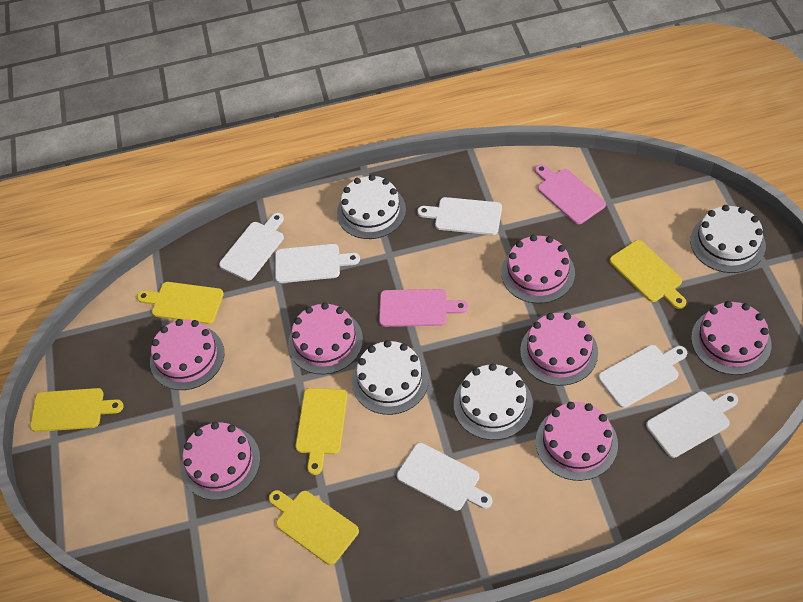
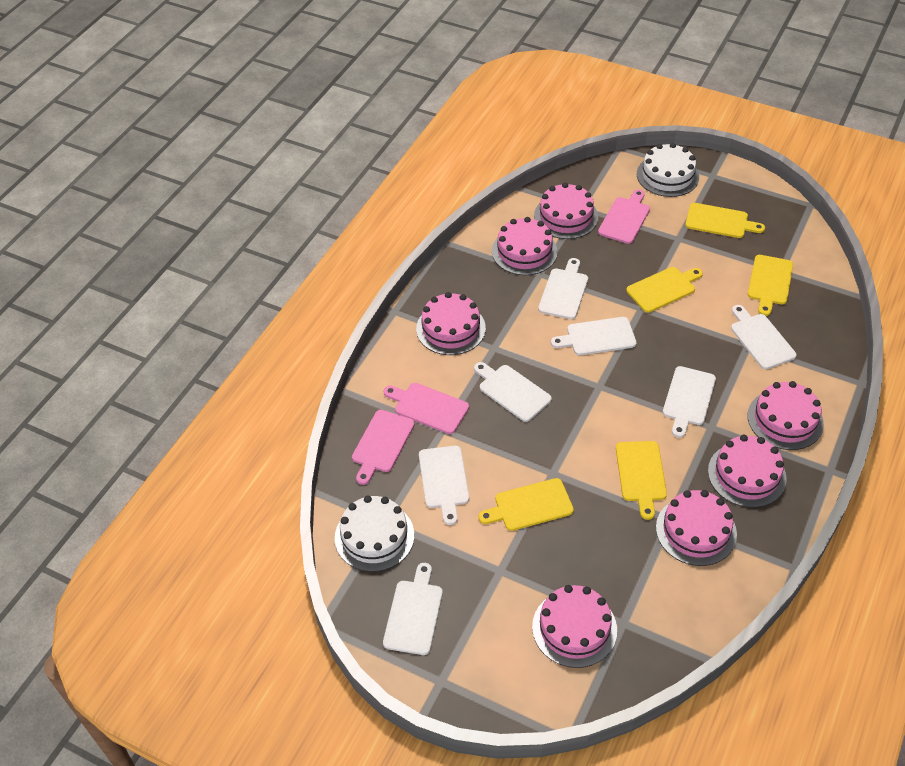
pink cutting board: [379,289,468,327] [535,164,606,224] = 2 -> [352,410,415,485] [384,383,469,434] [598,189,650,244] = 3
white cake: [337,175,406,239] [352,340,429,415] [454,363,533,440] [690,205,766,273] = 4 -> [335,495,414,572] [637,143,699,197] = 2
white cutting board: [219,213,284,281] [275,244,360,283] [397,443,493,511] [417,197,502,235] [598,345,687,408] [646,391,738,458] = 6 -> [383,563,443,655] [419,446,469,525] [474,362,552,422] [538,258,588,319] [551,317,637,355] [663,366,716,438] [731,305,797,369] = 7

